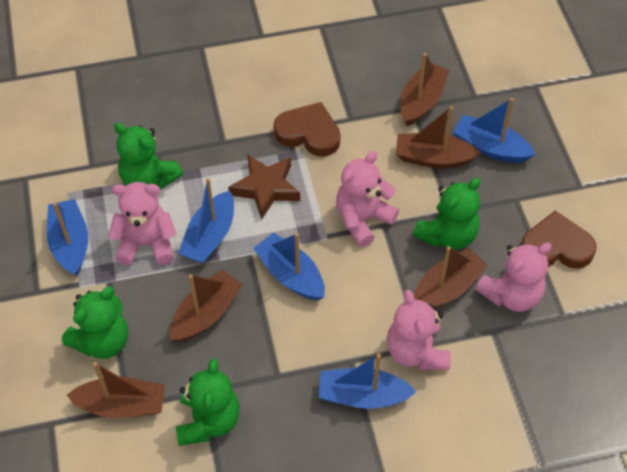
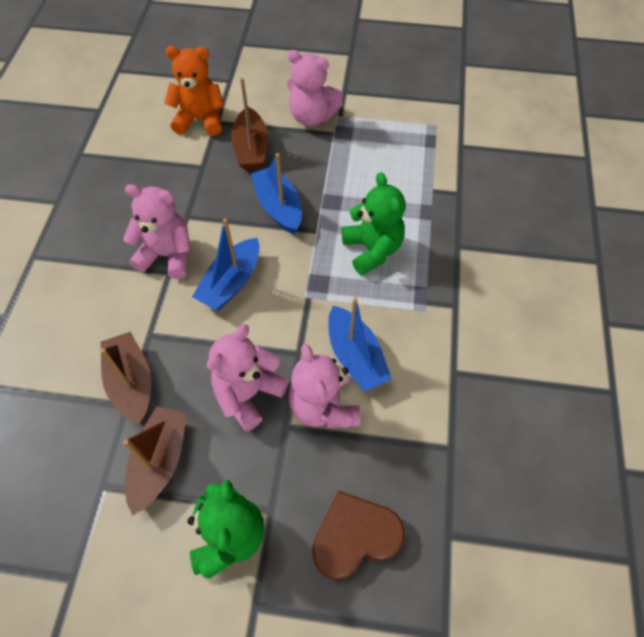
blue boat: [47,199,88,276] [178,178,234,264] [253,232,325,301] [319,354,416,409] [453,98,536,163] = 5 -> [192,219,260,310] [251,153,302,234] [328,297,392,392] = 3
brown boat: [66,362,165,418] [170,269,243,342] [396,106,481,168] [400,53,449,126] [414,246,488,309] = 5 -> [100,332,151,424] [123,406,187,516] [231,77,268,170] = 3
brown heart: [274,102,341,157] [521,211,597,269] = 2 -> [312,490,405,580] = 1
brown star: [228,154,300,220] = 1 -> none = 0
green teddy bear: [62,287,128,359] [114,123,183,189] [176,358,240,446] [413,178,481,250] = 4 -> [187,480,264,578] [342,172,406,275] = 2
orange teddy bear: none = 0 -> [164,46,225,136] = 1

